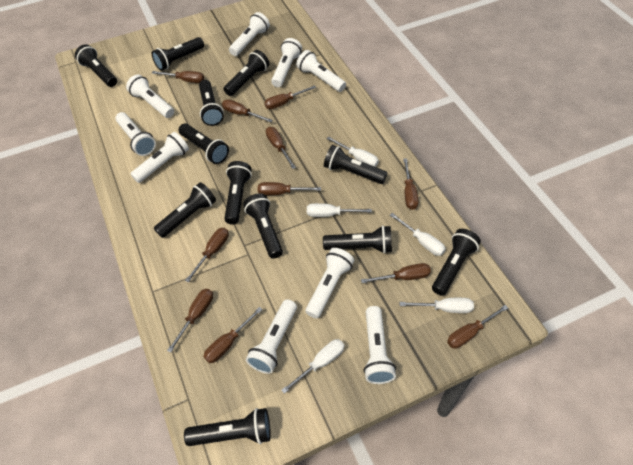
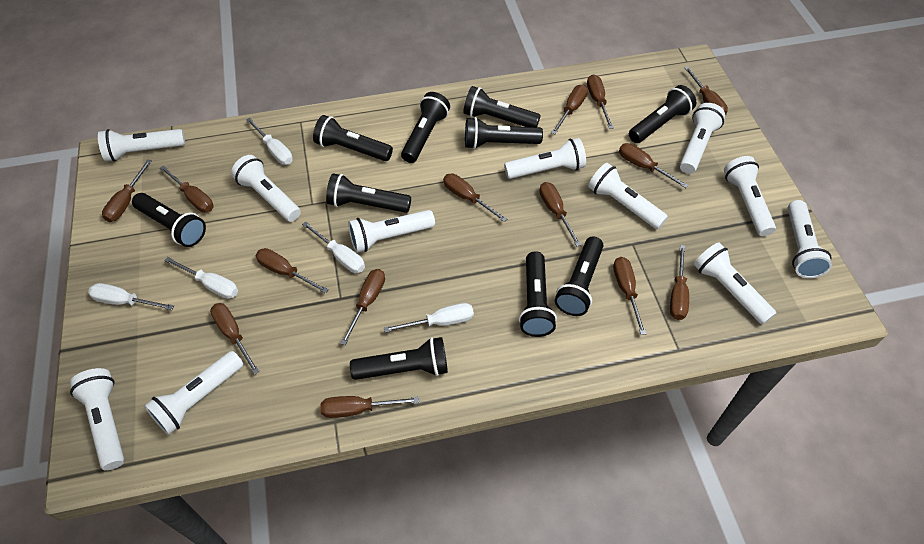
black flashlight: [75,44,117,87] [152,37,204,71] [154,182,216,238] [179,123,229,164] [184,408,271,446] [199,80,224,126] [224,50,269,96] [224,161,252,225] [243,193,283,258] [323,225,392,254] [324,145,387,184] [432,229,481,296] = 12 -> [132,193,206,247] [313,115,393,161] [326,173,411,213] [350,337,448,380] [401,92,450,163] [463,86,541,127] [465,117,543,149] [519,251,557,337] [555,236,604,316] [629,85,696,143] = 10
brown screwdriver: [152,71,204,83] [167,289,213,353] [185,228,229,282] [203,307,263,363] [222,99,273,122] [258,182,321,195] [264,85,316,109] [266,127,296,169] [361,263,431,283] [403,158,419,210] [447,305,508,349] = 11 -> [102,159,152,222] [160,165,214,213] [210,303,260,375] [256,248,329,294] [320,396,419,418] [340,269,385,345] [443,173,507,222] [539,182,581,246] [551,85,588,134] [587,75,614,129] [613,257,646,335] [619,143,689,188] [670,245,689,320] [684,66,728,115] = 14
white flashlight: [115,112,156,156] [126,74,174,118] [131,132,189,183] [229,12,270,56] [246,299,297,374] [271,38,302,87] [296,50,346,92] [305,248,354,319] [364,306,396,384] = 9 -> [70,368,124,470] [98,129,185,162] [144,351,243,435] [231,155,301,222] [348,210,435,253] [504,138,586,179] [588,163,668,229] [680,103,725,174] [693,242,776,325] [724,156,776,236] [788,200,832,278] = 11

